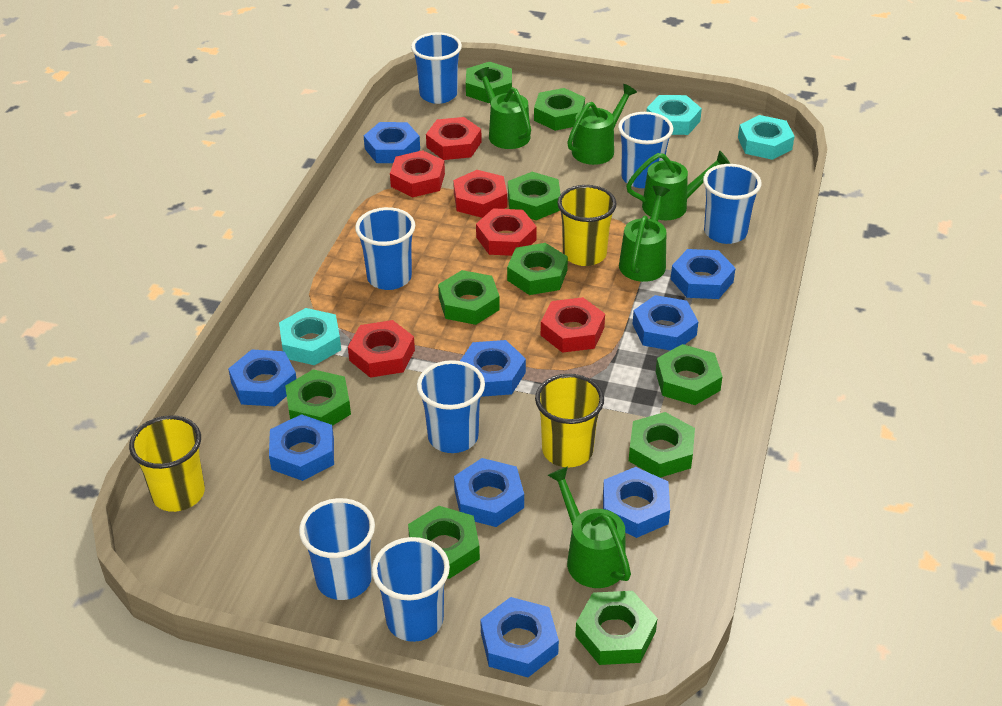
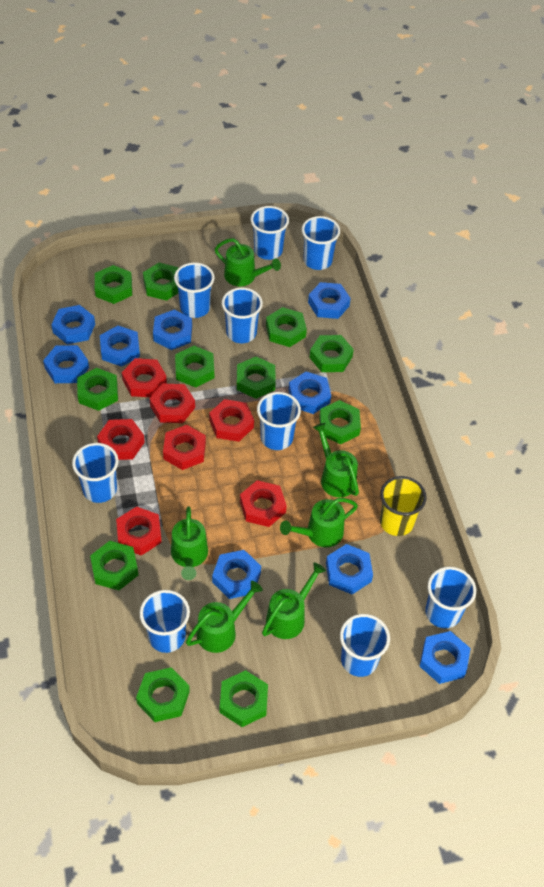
blue cup: [299,498,375,600] [355,207,415,290] [372,537,450,642] [411,32,462,104] [417,360,485,453] [618,112,673,188] [703,164,762,244] = 7 -> [72,443,118,503] [140,590,190,653] [174,262,215,318] [222,287,263,343] [251,206,289,260] [257,392,301,450] [302,216,340,270] [340,614,390,677] [425,567,476,628] = 9
green nut: [285,369,351,426] [408,506,480,579] [438,270,500,325] [466,62,512,103] [507,243,568,295] [508,172,561,220] [534,88,585,131] [575,591,657,665] [629,412,695,478] [656,344,723,405] = 10 -> [77,368,118,411] [90,541,138,590] [95,265,132,304] [136,667,190,722] [143,263,178,301] [175,346,214,388] [220,670,268,727] [237,356,276,399] [266,307,307,347] [310,335,354,372] [319,400,361,444] = 11
green watering can: [474,67,531,149] [548,467,631,588] [567,84,637,165] [619,186,670,282] [626,150,730,220] = 5 -> [171,507,208,580] [186,581,263,653] [215,238,281,286] [262,562,326,639] [280,498,358,547] [313,423,359,497] = 6
red nut: [348,320,415,378] [390,150,445,197] [426,117,482,160] [453,170,507,218] [476,208,537,256] [541,297,605,353] = 6 -> [97,419,145,460] [116,506,162,556] [122,358,167,397] [150,384,195,423] [163,425,206,470] [209,399,254,442] [240,480,287,527] = 7
turquoise nut: [279,308,341,365] [646,95,702,135] [738,115,794,160] = 3 -> none = 0
yellow cup: [129,415,205,512] [535,374,604,467] [557,185,616,266] = 3 -> [380,476,427,536] = 1

